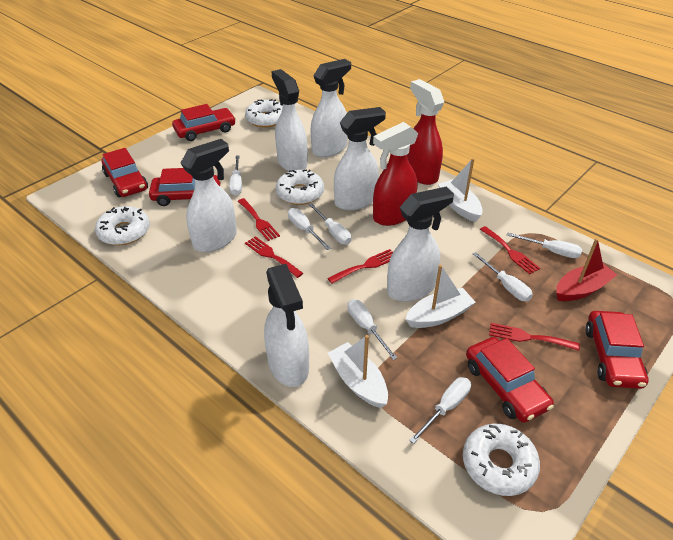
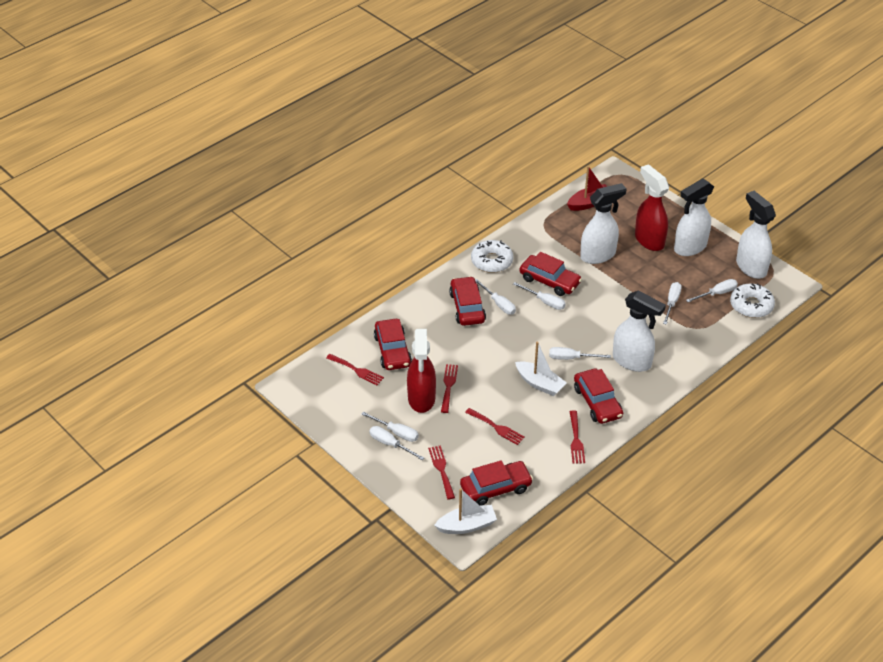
white boat: [328,335,388,408] [405,265,475,328] [438,158,483,222] = 3 -> [434,489,497,534] [515,341,567,396] = 2
white donut: [95,206,150,245] [245,99,283,128] [276,169,324,205] [463,424,540,496] = 4 -> [471,240,513,273] [730,283,775,318] = 2
white spray bottle: [181,139,237,252] [264,264,309,387] [271,69,307,171] [310,59,351,157] [334,107,386,210] [387,187,454,302] = 6 -> [580,183,627,264] [613,290,666,372] [674,179,714,256] [736,191,776,279] = 4

